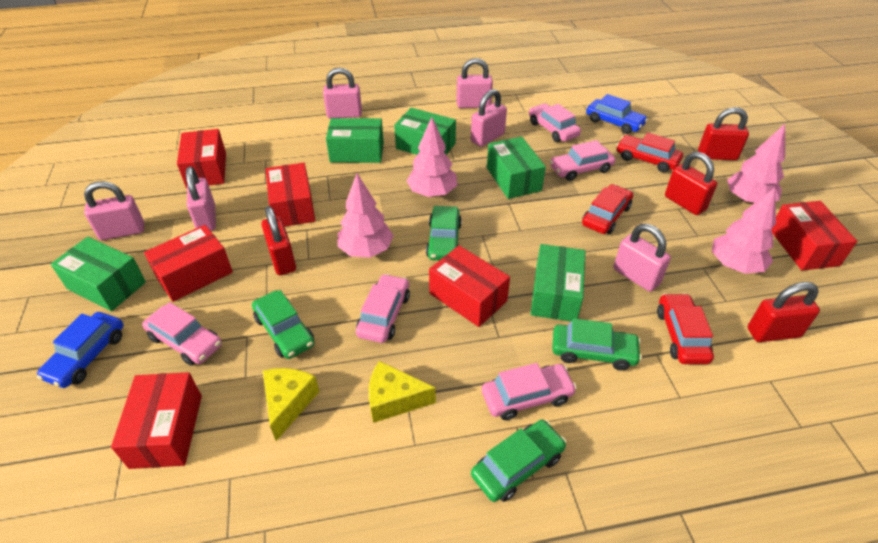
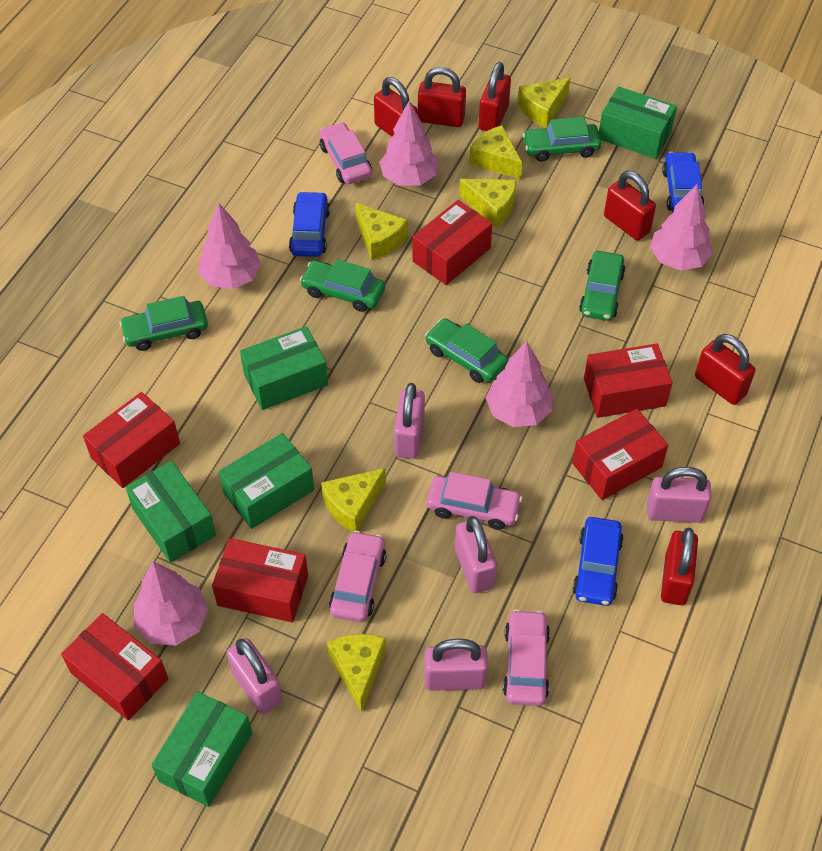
blue car: [37,312,123,388] [586,94,648,134] = 2 -> [289,191,330,257] [573,517,624,606] [662,152,704,212] = 3
green car: [252,290,315,359] [426,206,462,260] [471,420,566,502] [552,318,642,370] = 4 -> [119,296,208,351] [300,259,385,312] [425,318,508,383] [522,117,601,162] [579,251,626,321] = 5
pink car: [142,302,222,366] [356,274,410,343] [482,363,577,420] [529,103,581,142] [550,140,615,181] = 5 -> [319,122,372,184] [329,531,386,622] [427,472,522,530] [503,609,550,706] = 4
pink padlock: [84,181,144,240] [186,166,216,231] [323,68,362,119] [457,58,493,108] [471,89,507,147] [614,224,671,292] = 6 -> [227,638,283,714] [394,383,425,459] [424,639,488,691] [455,516,497,593] [647,467,712,523] = 5
pink tree: [337,173,393,257] [407,117,457,197] [712,188,776,274] [727,124,785,204] = 4 -> [134,561,208,646] [198,202,261,289] [379,101,439,186] [486,341,552,427] [650,184,713,271] = 5
red car: [582,184,633,234] [616,133,683,172] [657,293,714,364] = 3 -> none = 0
red padlock: [261,206,296,275] [665,152,717,215] [698,107,749,160] [748,282,820,342] = 4 -> [374,77,418,137] [418,67,466,127] [478,62,511,131] [604,171,656,240] [661,527,698,605] [695,334,756,405] = 6
yellow cheese: [263,368,319,441] [369,361,436,423] = 2 -> [321,468,386,532] [326,634,386,713] [355,203,408,260] [459,179,516,228] [469,125,522,180] [518,78,570,128] = 6

